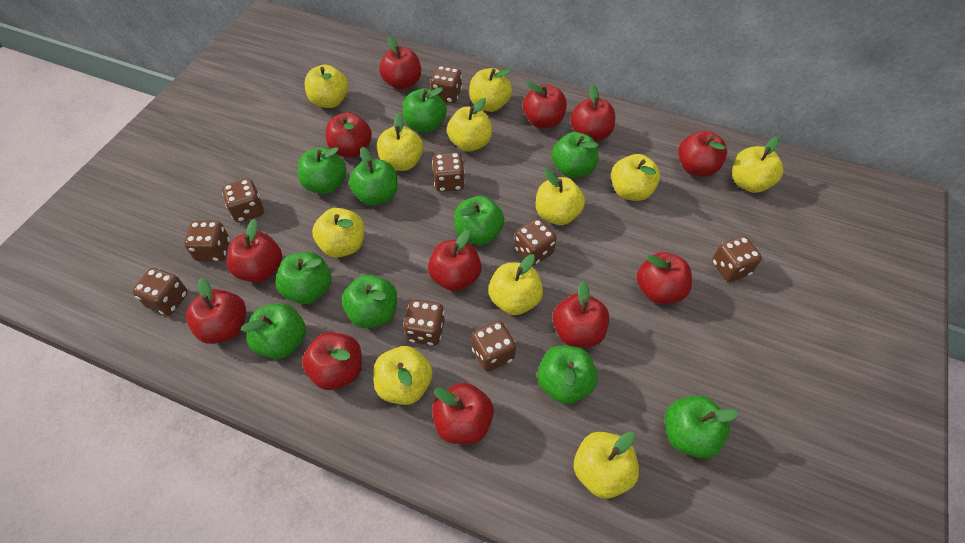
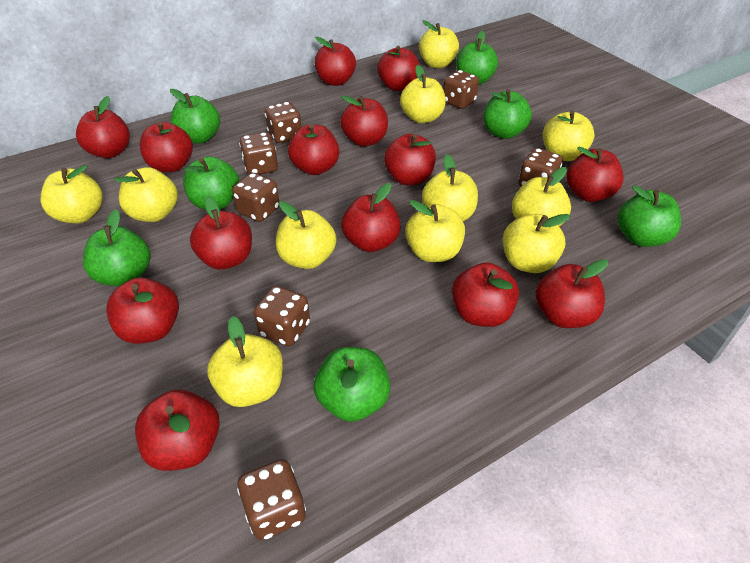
brown dice: [132,268,188,315] [184,221,230,261] [222,179,264,222] [403,300,445,346] [430,66,462,103] [432,152,465,192] [472,321,516,372] [514,218,556,265] [712,236,762,282] = 9 -> [232,173,279,222] [237,459,306,540] [239,132,278,175] [254,286,310,346] [265,102,301,143] [443,70,479,109] [519,148,563,186] = 7
green apple: [241,303,306,359] [275,252,331,304] [298,147,347,194] [342,274,397,328] [349,147,398,206] [403,87,447,133] [454,196,504,245] [537,345,597,404] [551,132,598,178] [665,395,739,459] = 10 -> [83,209,151,286] [170,89,220,144] [183,156,239,210] [314,347,390,422] [456,31,498,85] [484,89,532,139] [618,185,681,247] = 7
red apple: [186,277,246,344] [227,219,282,282] [302,332,362,390] [325,112,372,158] [379,36,421,90] [428,230,482,291] [432,383,494,445] [523,82,567,128] [553,281,609,347] [570,85,615,141] [637,252,692,304] [678,131,727,177] = 12 -> [76,96,130,158] [106,277,179,344] [135,390,220,471] [140,122,193,172] [190,196,252,270] [288,124,339,175] [314,37,356,86] [340,95,388,146] [341,183,401,252] [377,46,419,91] [384,134,436,185] [452,262,519,327] [535,259,608,328] [567,147,624,202] = 14

